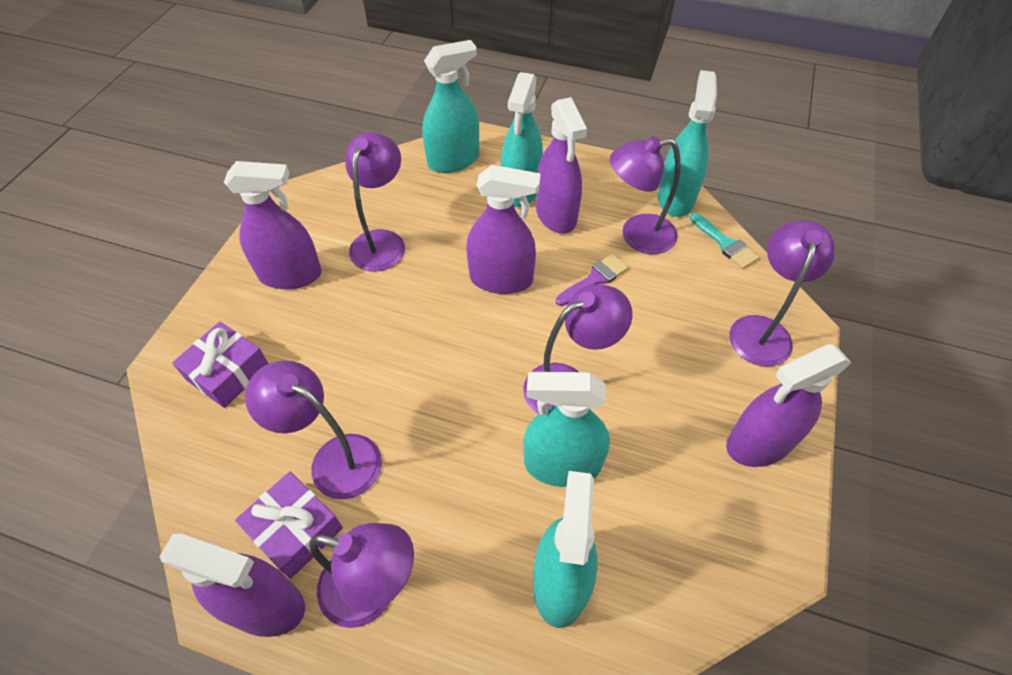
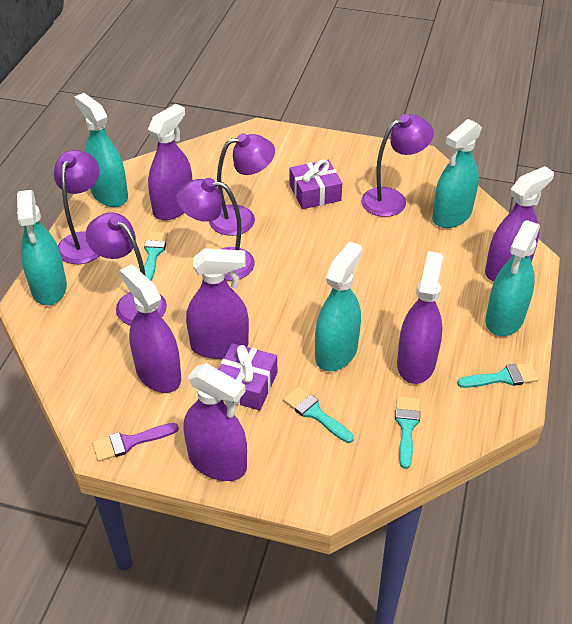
purple lamp: [245,360,382,500] [309,523,414,628] [345,132,405,272] [523,284,633,414] [610,136,680,254] [730,220,835,367] = 6 -> [54,150,100,264] [86,213,167,325] [176,178,255,281] [209,133,275,236] [361,114,434,217] = 5
purple spray bottle: [159,534,305,637] [224,161,322,289] [467,165,541,294] [536,97,587,234] [726,344,851,467] = 5 -> [120,265,181,393] [148,104,192,220] [184,363,247,481] [186,248,249,359] [397,251,443,384] [485,166,554,282] = 6
turquoise brush: [690,213,759,269] = 1 -> [144,232,168,281] [283,386,354,443] [395,396,420,469] [457,363,539,388] = 4

